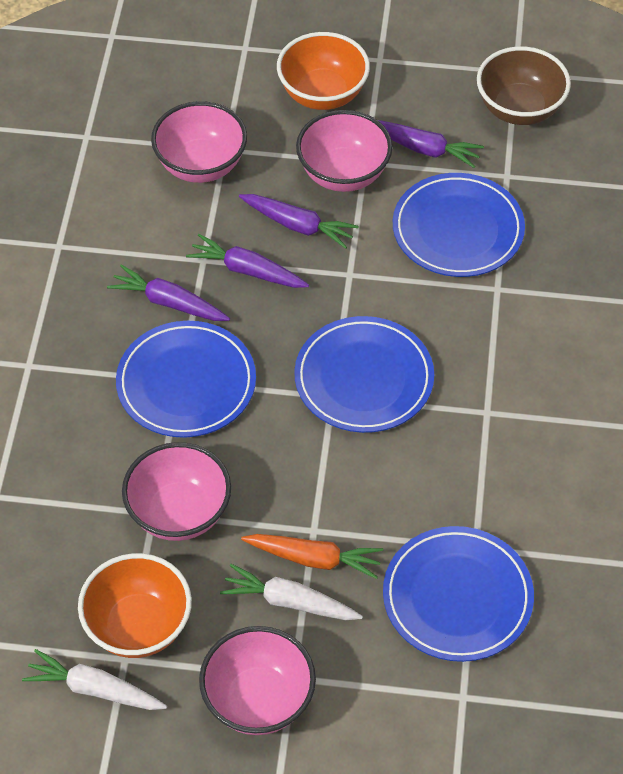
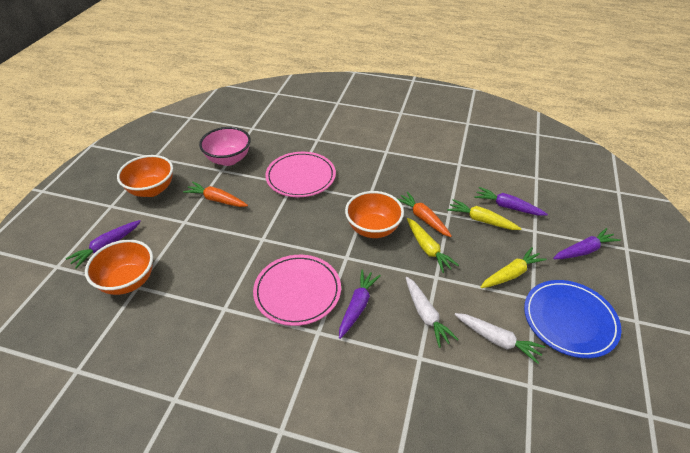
blue plate: [116,321,256,438] [294,316,434,433] [383,526,534,662] [393,173,525,277] = 4 -> [524,280,621,358] = 1
brown bowl: [477,46,571,125] = 1 -> none = 0
orange bowl: [78,553,192,658] [277,32,370,110] = 2 -> [85,240,153,295] [117,155,173,197] [345,191,404,238] = 3
orange carrot: [241,534,383,579] = 1 -> [183,182,248,207] [398,192,452,237] = 2
pink bowl: [122,442,231,541] [151,101,247,183] [199,626,316,735] [296,110,393,192] = 4 -> [199,127,251,166] = 1
pink plate: none = 0 -> [253,255,341,326] [265,152,336,197] = 2
yellow carrot: none = 0 -> [407,218,459,273] [447,199,522,230] [480,247,547,288] = 3

